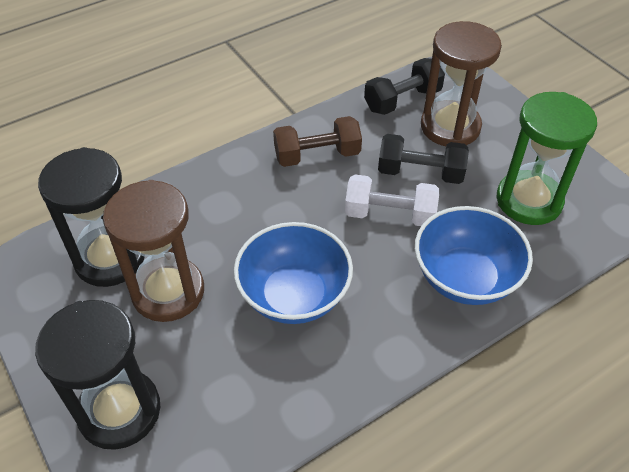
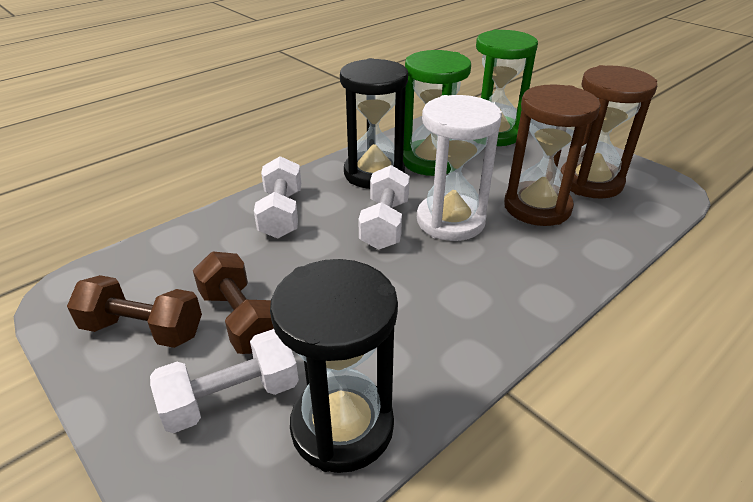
black dumbbell: [364,58,445,115] [378,134,469,184] = 2 -> none = 0
blue bowl: [234,222,353,324] [415,206,533,305] = 2 -> none = 0
brown dumbbell: [273,116,362,167] = 1 -> [67,275,202,348] [193,252,274,354] = 2
green hourglass: [497,92,597,225] = 1 -> [403,50,471,176] [476,29,538,146] = 2
white dumbbell: [345,174,439,226] = 1 -> [150,329,299,433] [254,156,301,239] [358,165,410,250] = 3
white hourglass: none = 0 -> [417,95,502,241] = 1

